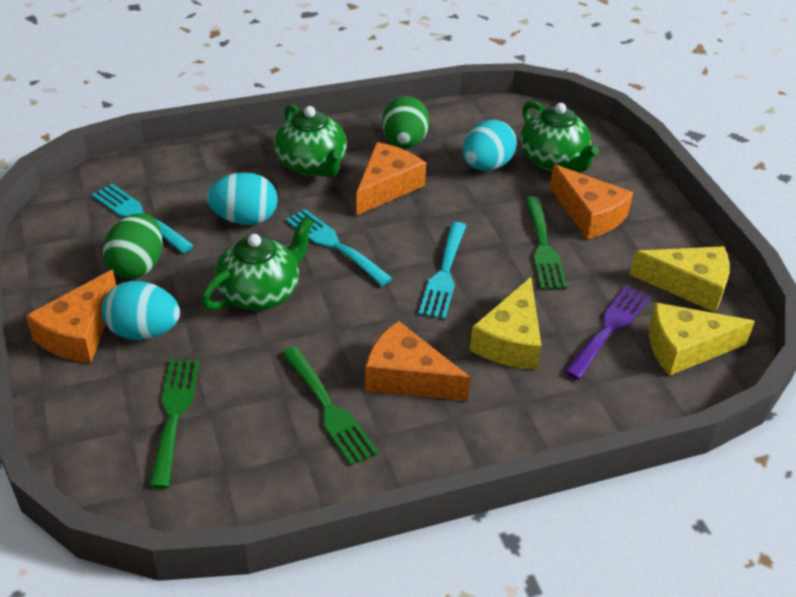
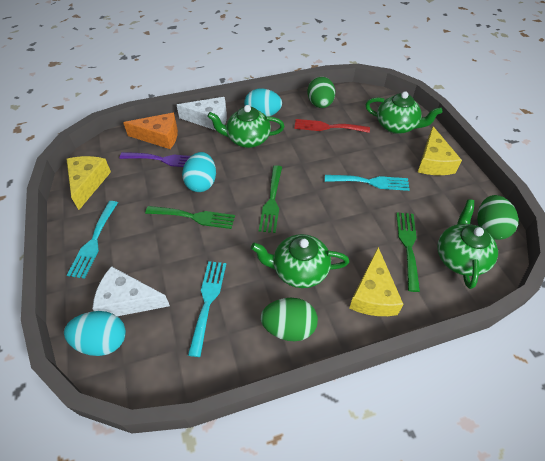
green egg: [103,213,163,279] [382,96,430,148] = 2 -> [261,298,318,341] [307,77,335,108] [477,195,519,240] = 3
green teapot: [201,216,314,310] [274,104,347,178] [520,101,599,173] = 3 -> [207,105,285,148] [251,234,349,288] [365,91,442,134] [437,199,498,289] = 4
orange cheese: [26,270,116,363] [356,142,426,215] [365,321,471,401] [550,164,633,239] = 4 -> [123,113,178,149] = 1
red fork: none = 0 -> [294,119,370,133] = 1
white cheese: none = 0 -> [92,266,170,316] [177,97,227,130] = 2

